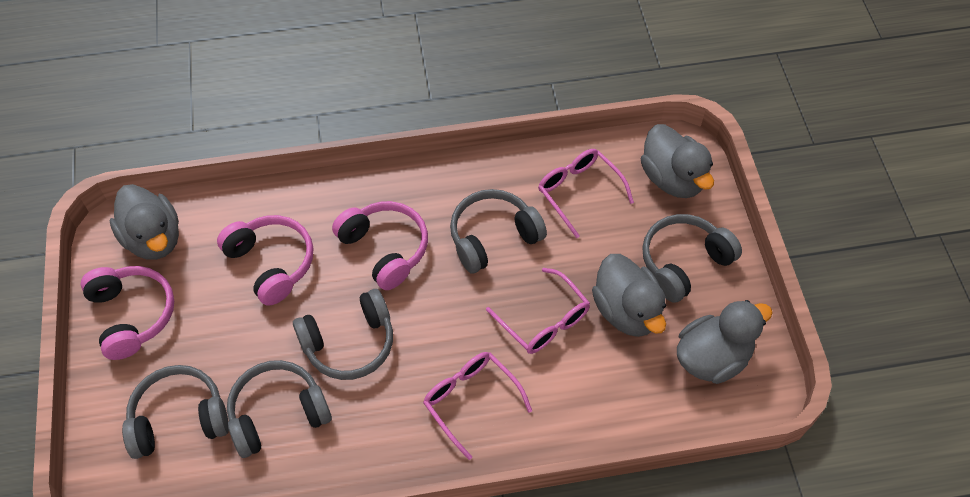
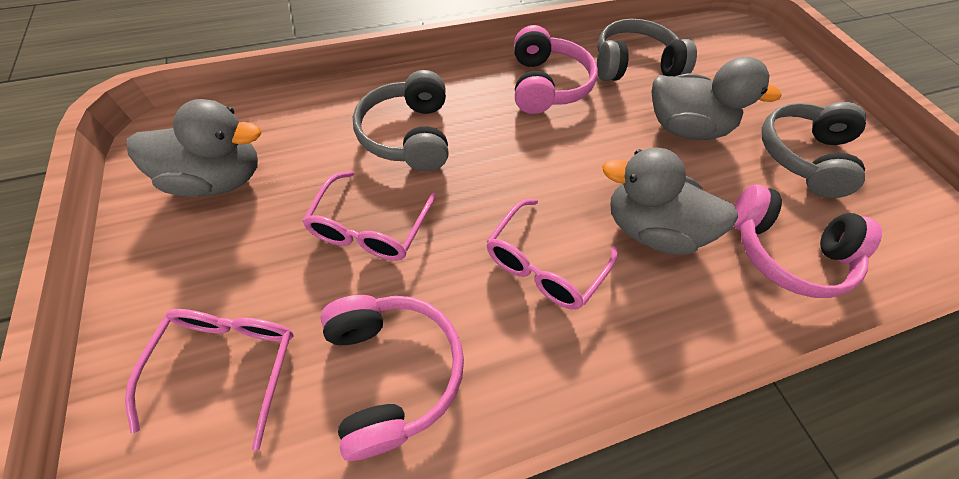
grey duck: [110,184,179,260] [592,254,666,337] [641,124,714,198] [677,300,773,384] = 4 -> [127,99,261,197] [602,148,738,255] [651,57,781,140] = 3
grey headphones: [122,365,229,459] [227,360,332,458] [293,289,393,380] [450,189,547,274] [642,214,742,303] = 5 -> [353,70,449,171] [597,19,697,81] [762,102,866,198] = 3

